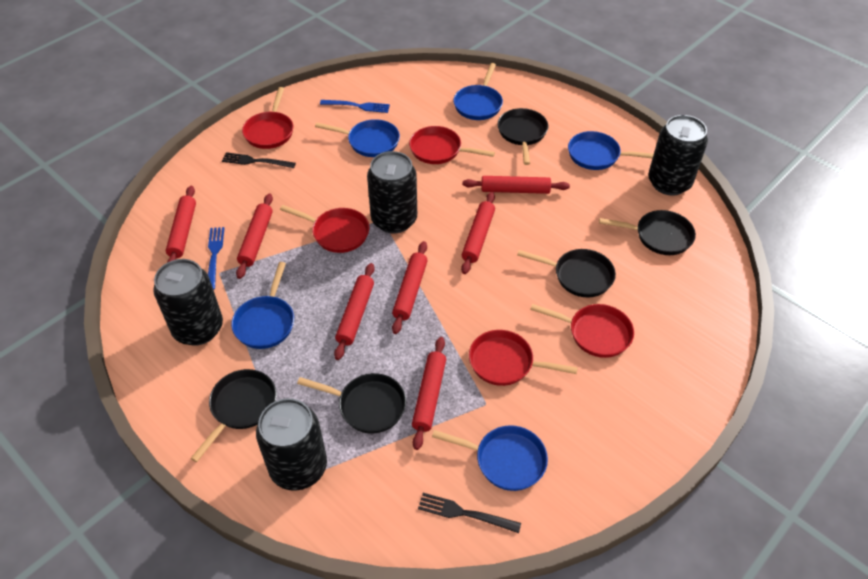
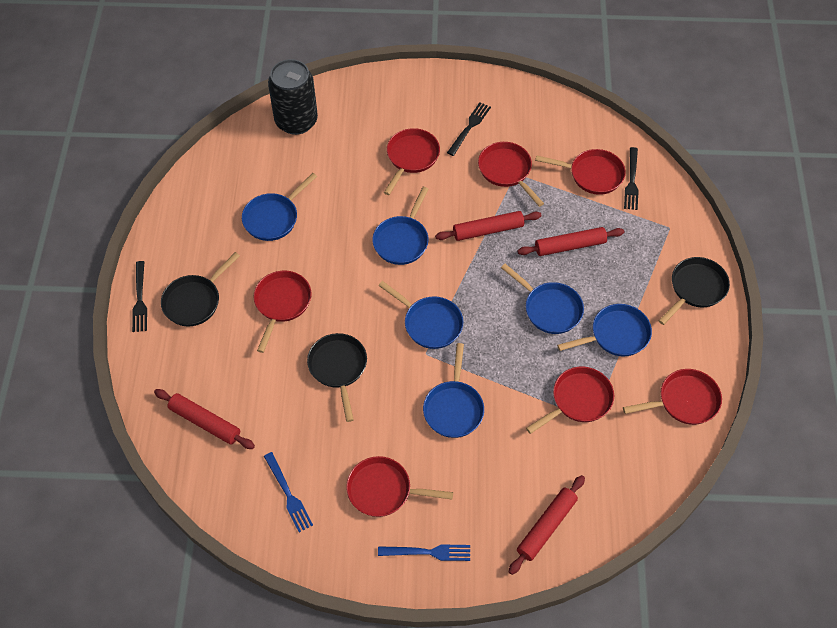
black can: [153,259,223,346] [256,398,327,491] [367,151,417,234] [648,115,708,195] = 4 -> [268,59,318,135] = 1
black fork: [222,152,296,168] [418,493,521,533] = 2 -> [132,261,147,332] [447,102,491,156] [624,147,639,210] = 3
black pan: [190,369,277,462] [297,373,406,434] [498,108,548,165] [517,249,616,297] [599,210,696,255] = 5 -> [161,252,240,326] [307,333,367,422] [658,257,730,325] = 3
blue pan: [231,262,294,349] [315,119,400,157] [432,425,548,491] [453,63,503,120] [568,131,654,170] = 5 -> [242,173,317,241] [372,187,429,265] [378,281,463,349] [423,343,484,438] [501,264,584,334] [557,304,652,357] = 6
red pan: [242,87,293,149] [280,205,369,253] [409,126,495,164] [469,330,578,386] [530,304,634,358] = 5 -> [253,271,312,353] [346,456,453,517] [384,128,440,195] [478,142,544,207] [526,367,614,434] [535,149,626,195] [623,369,722,425] = 7
red rolling pin: [166,186,196,263] [236,194,273,279] [334,263,375,360] [392,241,428,334] [412,337,446,450] [461,192,495,274] [463,176,570,194] = 7 -> [154,389,255,449] [435,211,542,241] [509,475,585,575] [517,227,624,256] = 4

